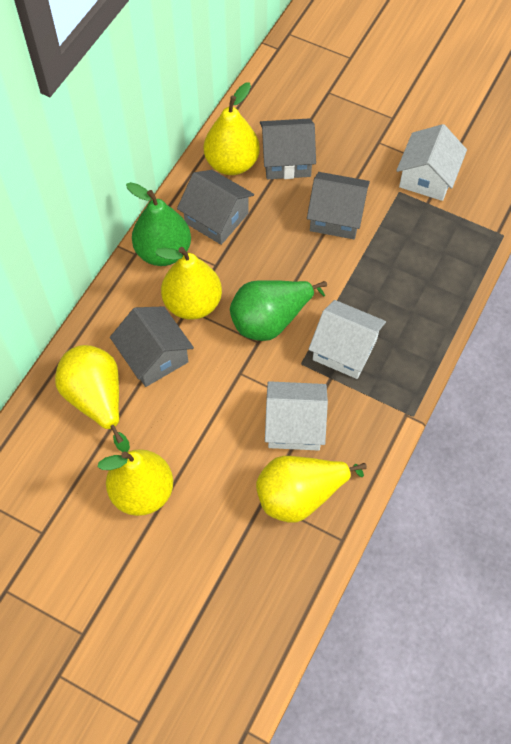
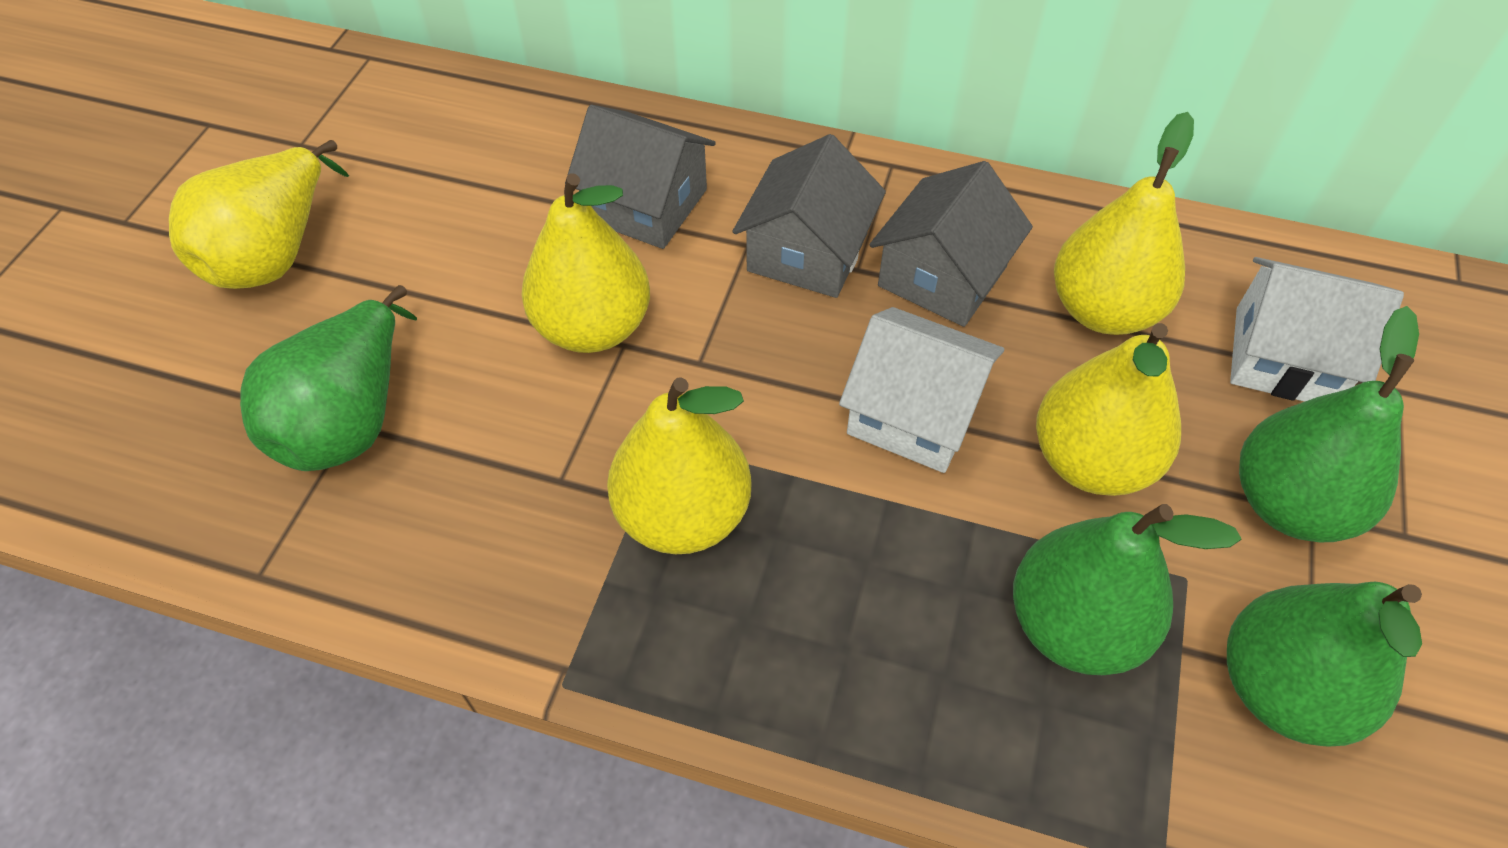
green pear: [126,182,191,266] [230,280,327,341] = 2 -> [240,285,417,471] [1013,504,1242,675] [1227,582,1422,747] [1239,306,1419,542] = 4
grey house: [110,306,194,387] [177,170,254,245] [260,118,316,179] [307,172,370,239] = 4 -> [565,105,716,249] [733,134,886,298] [870,161,1033,327] = 3
white house: [265,381,328,451] [308,300,386,379] [396,124,467,201] = 3 -> [839,307,1004,473] [1230,257,1404,402] = 2

